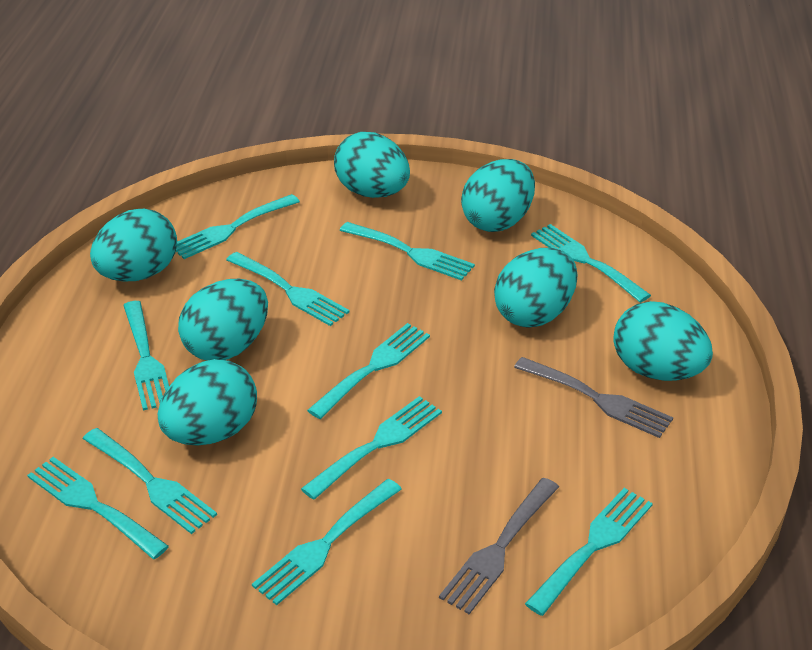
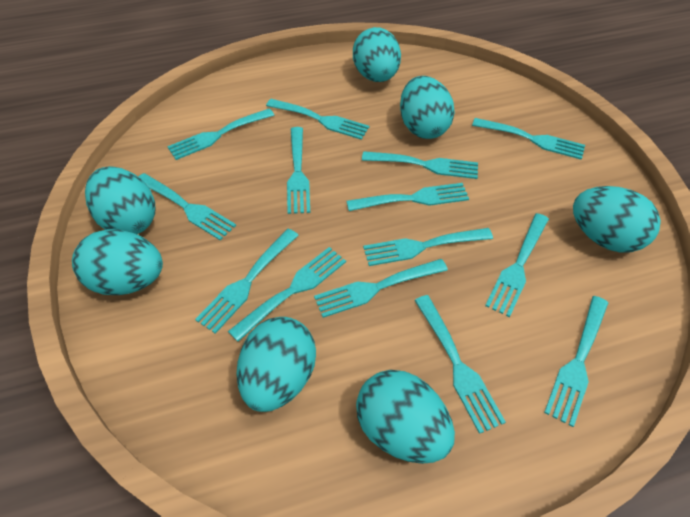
grey fork: [439,478,559,614] [514,357,673,438] = 2 -> none = 0
turquoise fork: [27,457,169,559] [83,428,217,534] [123,301,169,410] [176,194,300,259] [226,252,350,326] [252,479,402,605] [301,396,442,500] [307,323,430,419] [340,222,475,281] [525,488,653,616] [531,224,651,303] = 11 -> [138,173,236,240] [167,108,274,160] [195,229,299,334] [228,247,346,342] [266,99,369,140] [287,127,310,214] [314,259,448,318] [347,183,469,211] [362,151,478,179] [363,228,493,266] [414,295,506,434] [472,118,585,160] [485,213,549,317] [544,296,608,427] = 14

